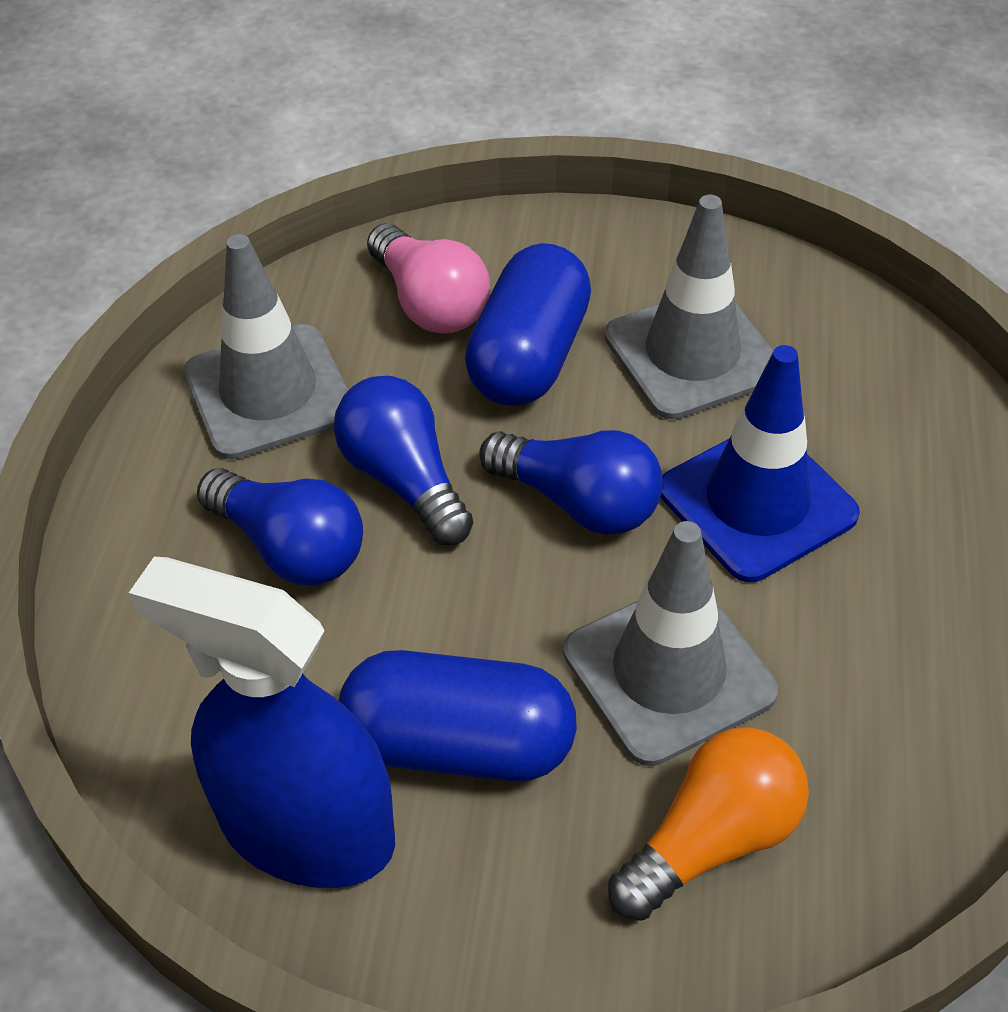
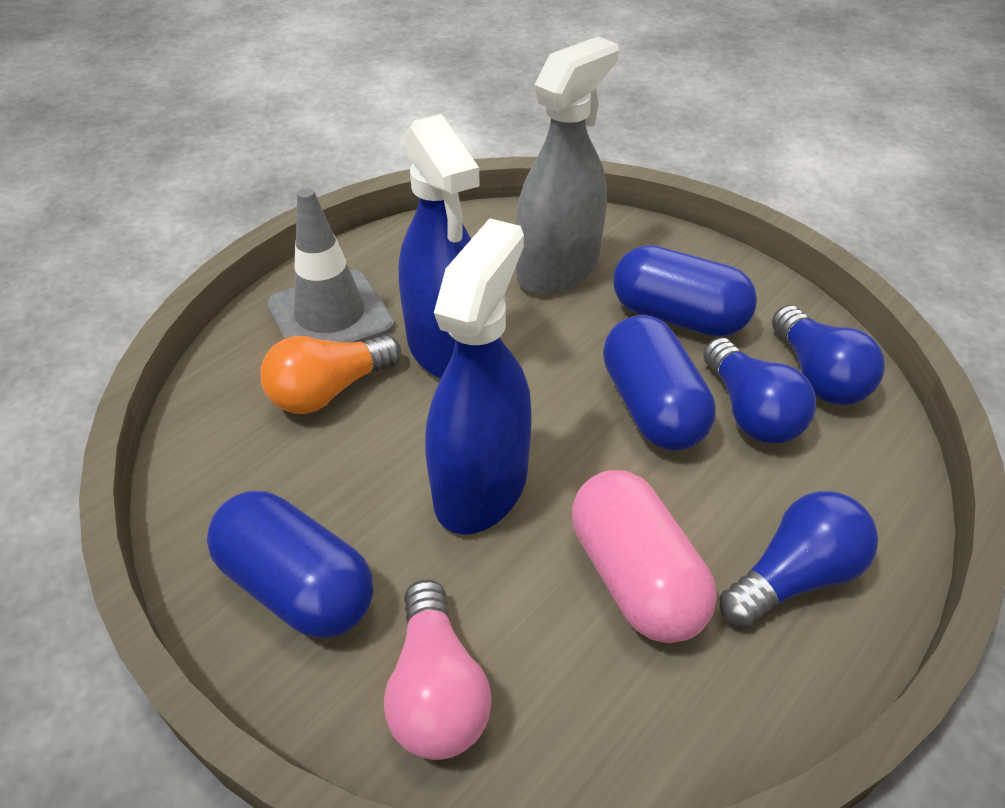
blue capsule: [339,650,577,781] [465,243,591,406] = 2 -> [207,491,373,638] [603,315,716,450] [613,245,757,337] = 3
blue spray bottle: [129,557,395,888] = 1 -> [399,114,480,378] [425,218,532,535] = 2
blue traffic cone: [661,345,860,582] = 1 -> none = 0
grey spray bottle: none = 0 -> [515,37,619,295] = 1
grey traffic cone: [184,234,348,460] [563,521,778,766] [604,195,773,420] = 3 -> [267,188,395,343] = 1
pink capsule: none = 0 -> [572,470,717,643] = 1

